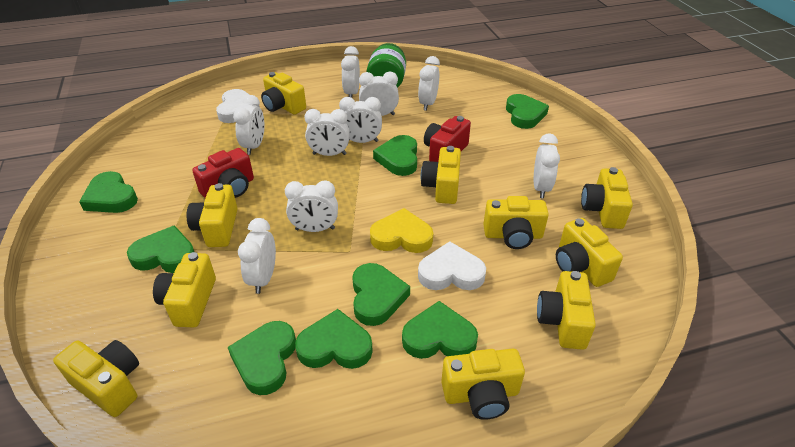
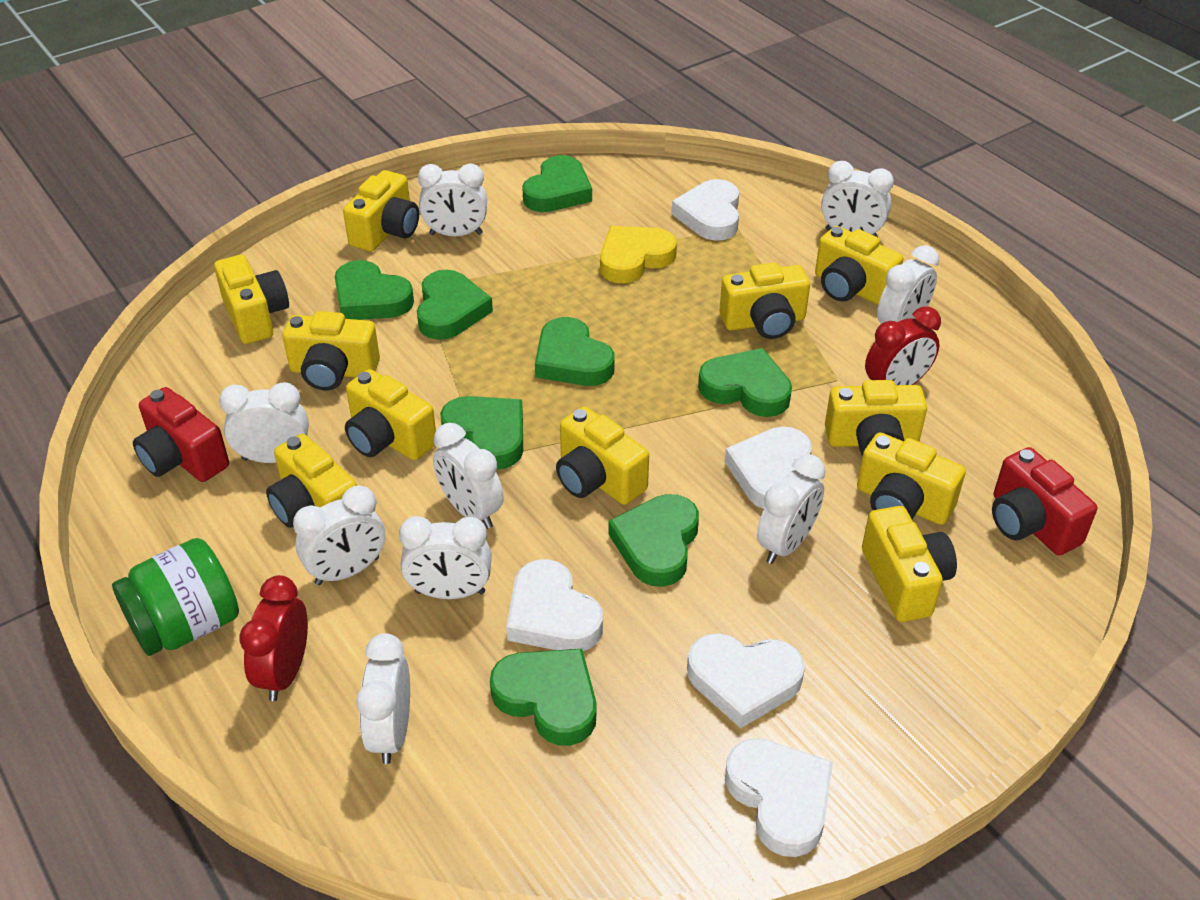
red clock: none = 0 -> [239,575,308,701] [865,307,941,385] = 2
white heart: [216,89,260,123] [418,241,486,290] = 2 -> [506,559,603,651] [672,179,739,241] [687,633,805,728] [725,427,812,509] [725,738,833,857] = 5
yellow camera: [53,340,139,417] [153,252,216,327] [187,183,238,247] [261,72,306,115] [421,146,461,204] [441,348,525,420] [483,196,549,249] [537,271,596,350] [556,218,623,287] [581,167,633,229] = 10 -> [214,255,289,344] [266,434,357,528] [283,311,380,390] [343,170,419,252] [345,369,436,460] [556,406,649,505] [719,262,810,339] [815,226,903,305] [825,380,927,456] [857,432,966,525] [862,506,957,622] = 11

